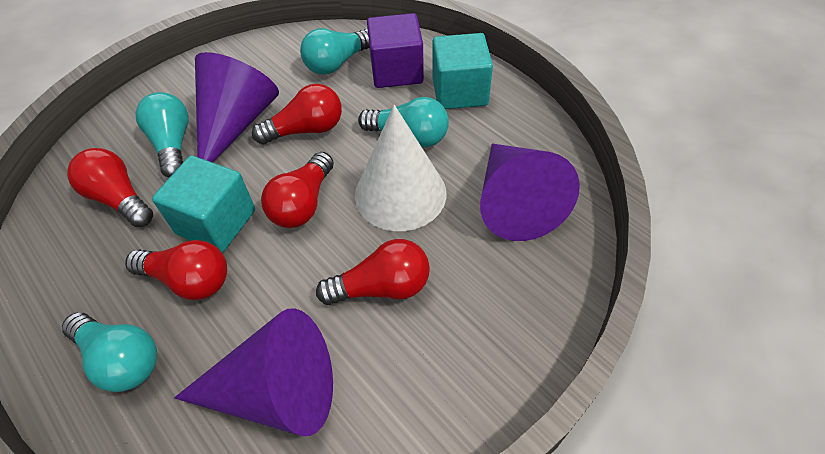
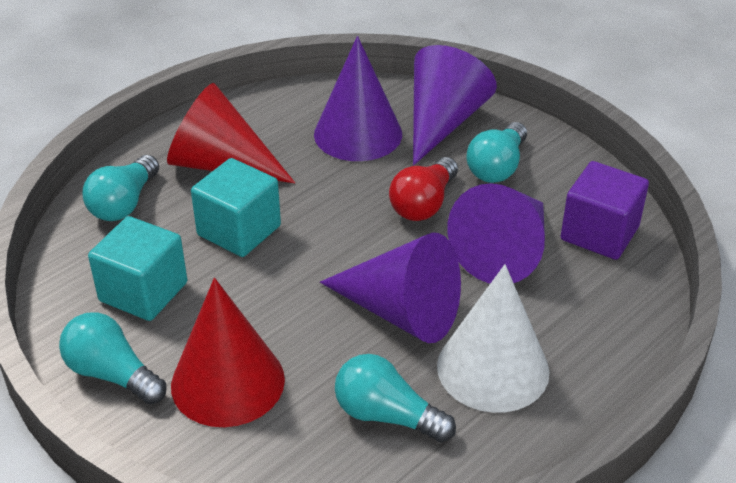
purple cone: [174,308,333,436] [195,52,279,163] [480,144,580,241] = 3 -> [314,36,402,161] [320,233,461,343] [413,45,497,165] [447,183,545,283] = 4
red cone: none = 0 -> [167,83,295,183] [171,278,285,427] = 2
red light bulb: [67,148,153,227] [125,240,227,300] [252,84,342,144] [261,152,334,228] [316,239,430,305] = 5 -> [389,157,458,221] = 1

